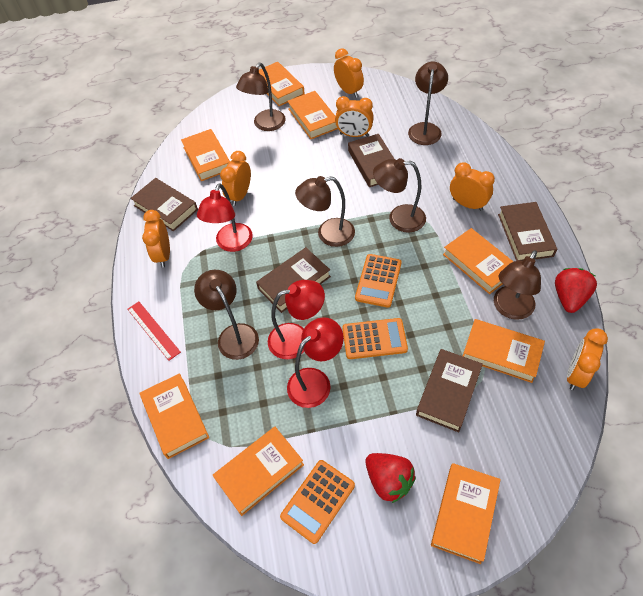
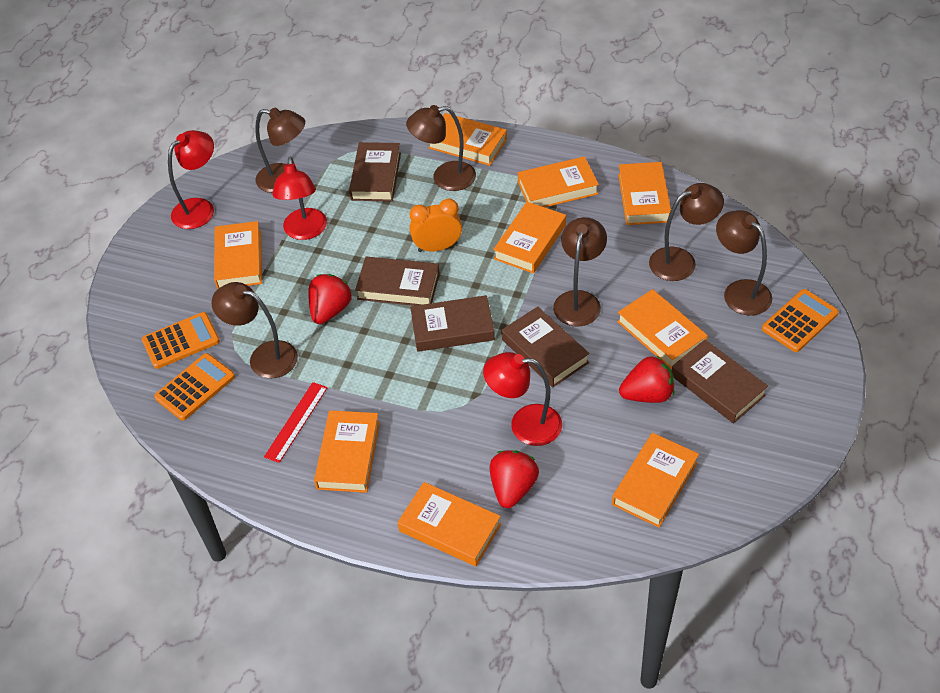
orange book: [140,373,209,459] [181,129,230,181] [212,427,304,516] [259,62,305,106] [287,91,338,139] [431,463,501,564] [443,228,513,294] [463,319,545,383] = 8 -> [214,221,262,289] [314,410,380,493] [397,482,501,566] [428,113,507,166] [493,202,566,273] [518,156,599,207] [612,433,699,528] [617,289,708,369] [618,162,671,225] = 9
orange clock: [142,210,170,267] [220,151,251,206] [334,48,364,98] [335,96,374,137] [450,162,495,211] [567,329,608,390] = 6 -> [410,198,462,252] = 1
red strawberry: [366,453,416,503] [555,268,597,313] = 2 -> [308,274,352,324] [490,450,539,508] [619,355,674,403] = 3

